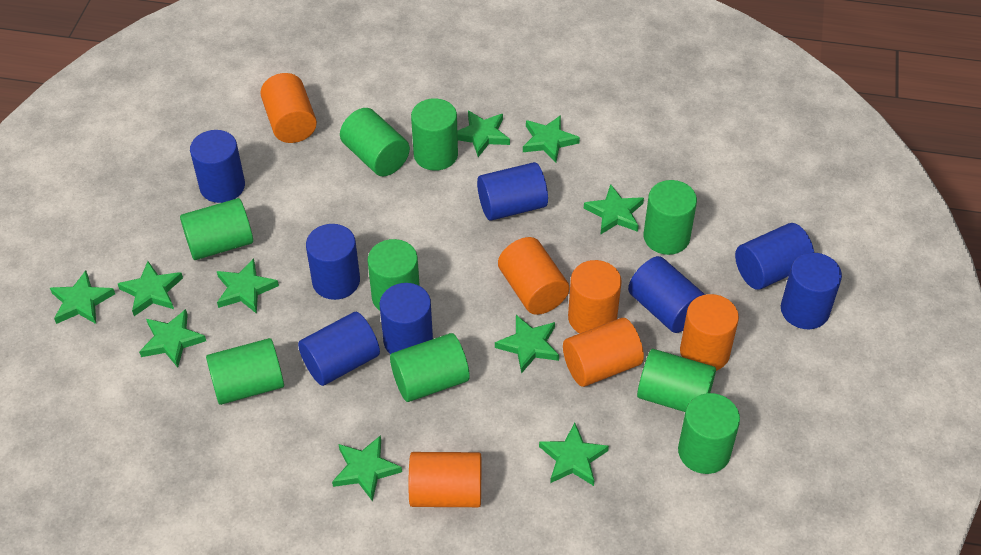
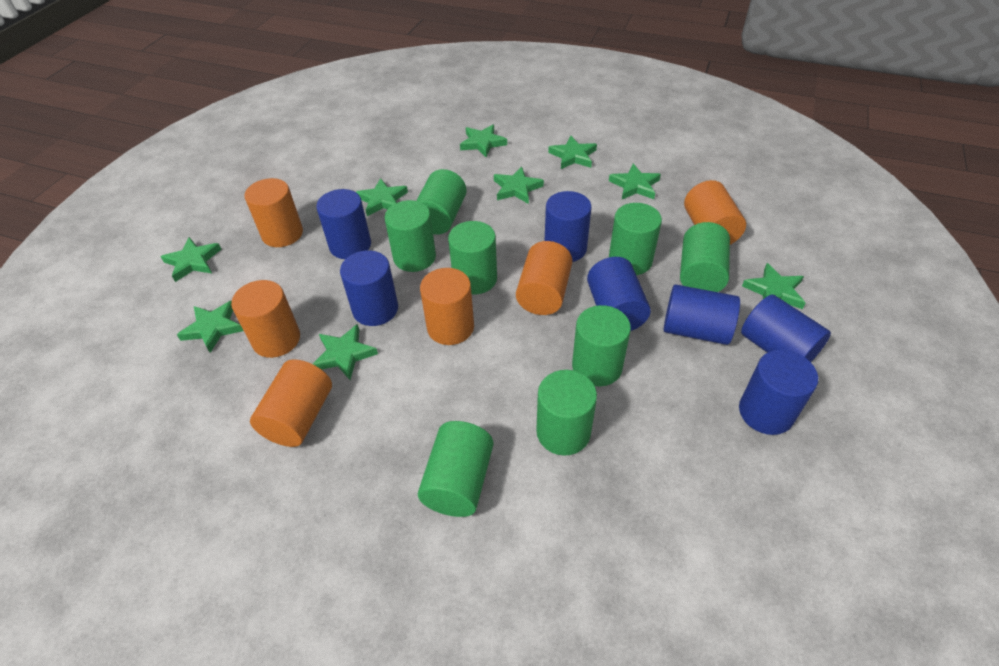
blue cylinder: [190,130,245,203] [298,312,380,386] [306,224,360,300] [380,283,433,355] [477,162,548,221] [628,256,705,333] [735,223,814,290] [781,253,842,329] = 8 -> [316,189,371,259] [340,250,398,326] [544,191,591,262] [587,257,651,331] [664,284,740,345] [739,350,818,435] [741,294,831,362] = 7
green cylinder: [180,198,253,260] [206,338,284,405] [340,108,410,176] [368,239,420,311] [390,333,470,402] [411,98,458,171] [637,349,716,412] [643,180,697,255] [678,393,740,474] = 9 -> [385,200,436,272] [416,169,467,235] [418,421,494,517] [448,221,497,295] [536,370,597,456] [572,305,631,386] [609,203,662,275] [680,222,730,292] = 8
green star: [50,270,115,324] [118,261,183,316] [139,309,206,367] [217,258,279,314] [332,435,402,501] [457,111,510,157] [495,315,559,374] [523,115,580,162] [539,423,609,486] [584,184,644,235] = 10 -> [160,237,221,282] [177,301,244,353] [313,324,378,380] [356,178,408,216] [460,125,507,157] [494,167,544,204] [548,136,597,169] [609,164,661,199] [742,263,805,309] = 9

